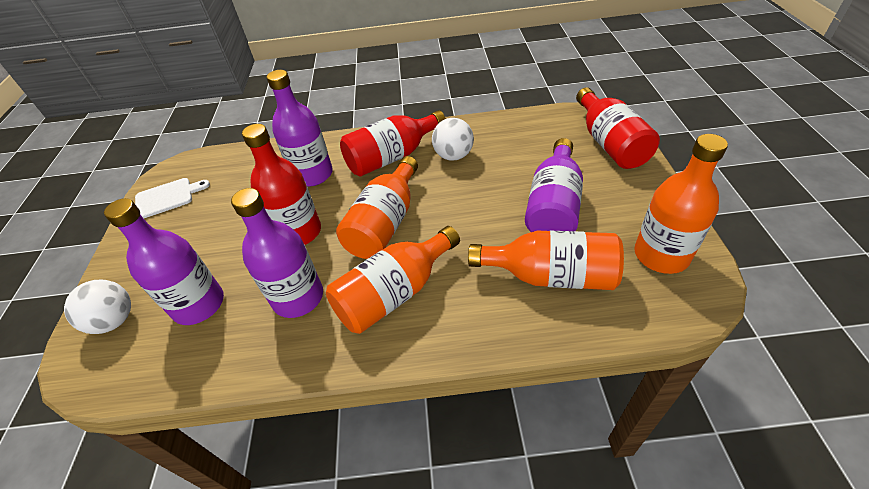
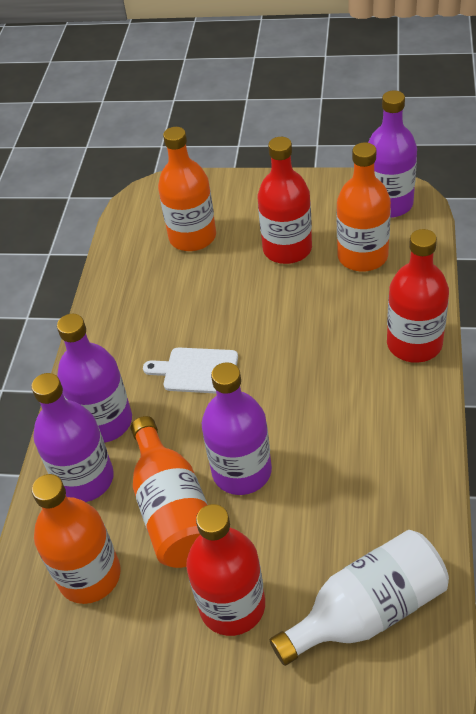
white ball: [64,280,131,334] [432,118,474,161] = 2 -> none = 0
white bottle: none = 0 -> [270,530,449,666] = 1

